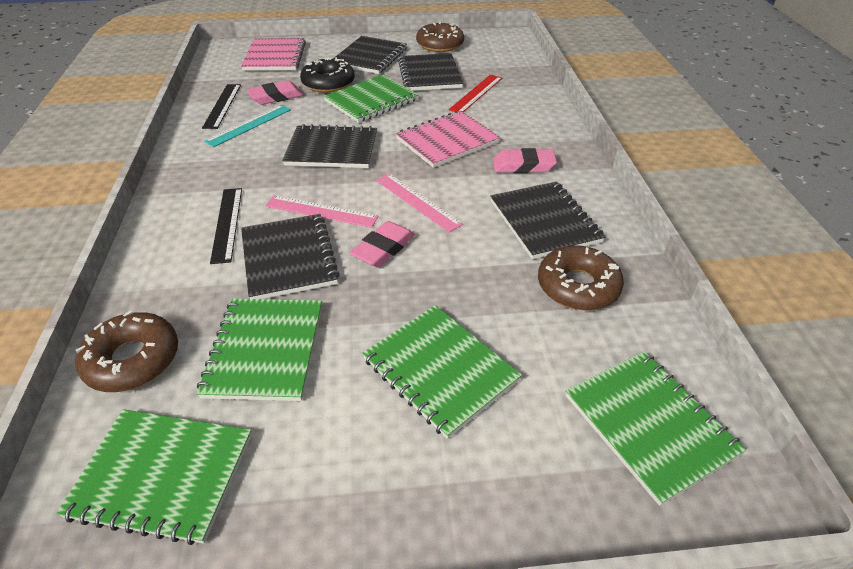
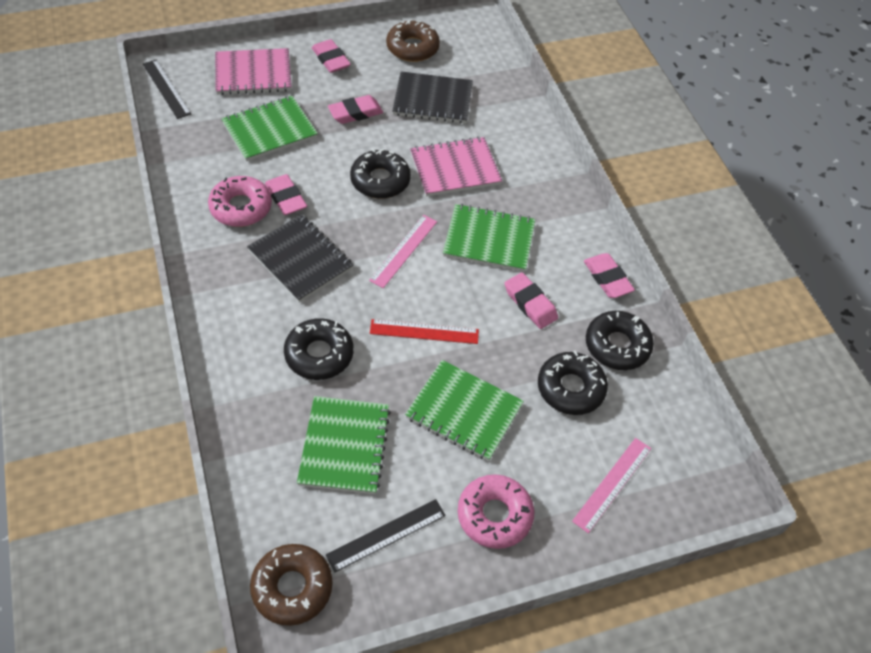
black donut: [300,57,355,93] = 1 -> [284,318,354,380] [350,149,411,199] [538,351,608,415] [586,311,654,370] = 4
black notebook: [241,214,340,299] [282,124,377,168] [333,36,407,74] [398,53,463,91] [490,181,605,259] = 5 -> [247,214,353,302] [392,71,473,124] = 2
brown donut: [75,311,178,392] [416,22,464,52] [538,245,624,311] = 3 -> [250,544,333,626] [386,19,440,62] = 2
green notebook: [56,409,252,545] [196,298,322,401] [324,75,418,123] [362,305,522,439] [566,351,746,506] = 5 -> [222,96,318,161] [297,396,391,494] [405,360,524,461] [443,204,535,272] = 4
pink donut: none = 0 -> [208,176,272,227] [458,474,534,549] = 2
pink eraser: [247,81,303,105] [350,221,415,268] [493,148,557,173] = 3 -> [265,174,307,215] [312,39,351,73] [328,95,383,124] [504,273,558,329] [584,253,635,298] = 5
turquoise ruler: [204,105,291,147] = 1 -> none = 0

